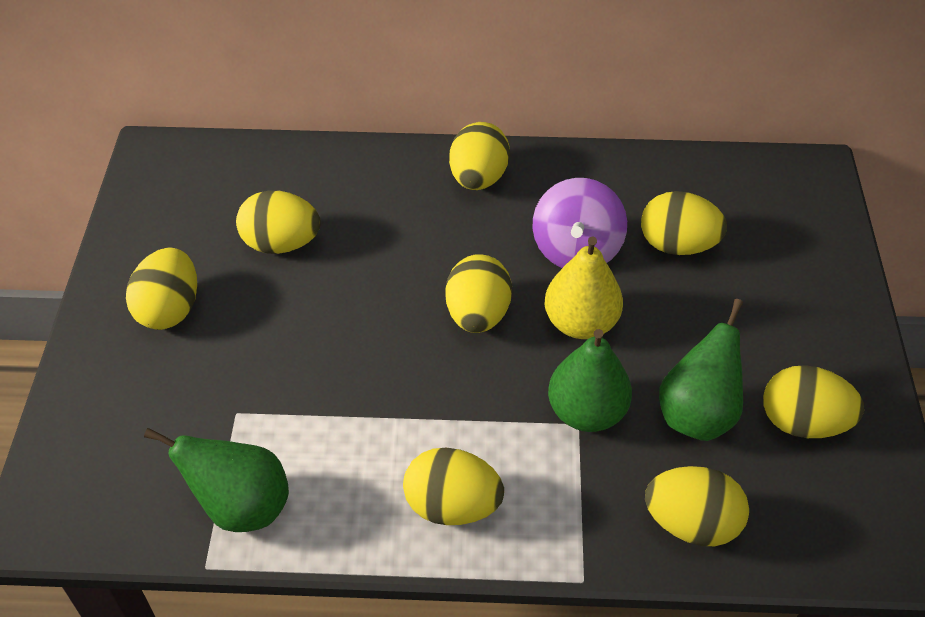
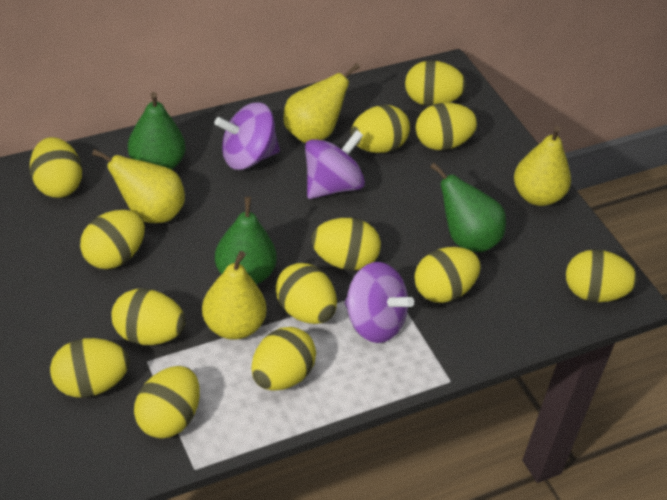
purple spinning top: [533,178,627,268] = 1 -> [214,102,280,170] [305,130,365,199] [344,262,414,343] = 3
yellow egg: [126,248,197,330] [236,191,321,254] [403,448,504,525] [445,254,512,333] [449,122,510,190] [641,191,727,255] [645,466,749,546] [763,365,864,438] = 8 -> [30,137,82,198] [50,338,129,398] [80,210,145,269] [111,288,185,345] [134,366,200,438] [251,327,316,391] [276,263,337,324] [311,218,381,270] [351,105,410,153] [405,61,466,106] [414,247,481,303] [415,103,478,150] [566,250,637,302] = 13
yellow pear: [544,236,623,339] = 1 -> [92,149,185,223] [202,251,266,340] [284,63,360,143] [514,126,571,206] = 4

